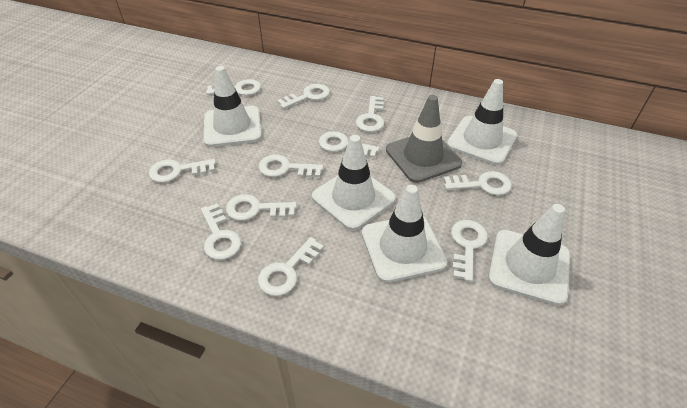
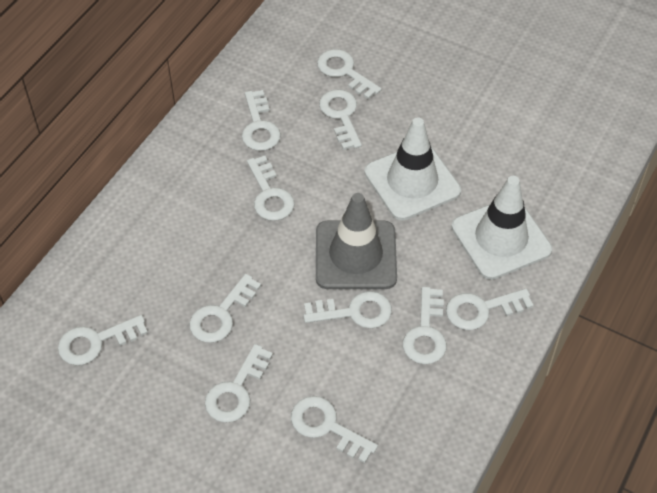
white traffic cone: [203,66,262,147] [312,135,396,230] [361,185,448,283] [447,79,517,165] [488,204,570,306] = 5 -> [364,117,461,221] [451,176,552,280] = 2

